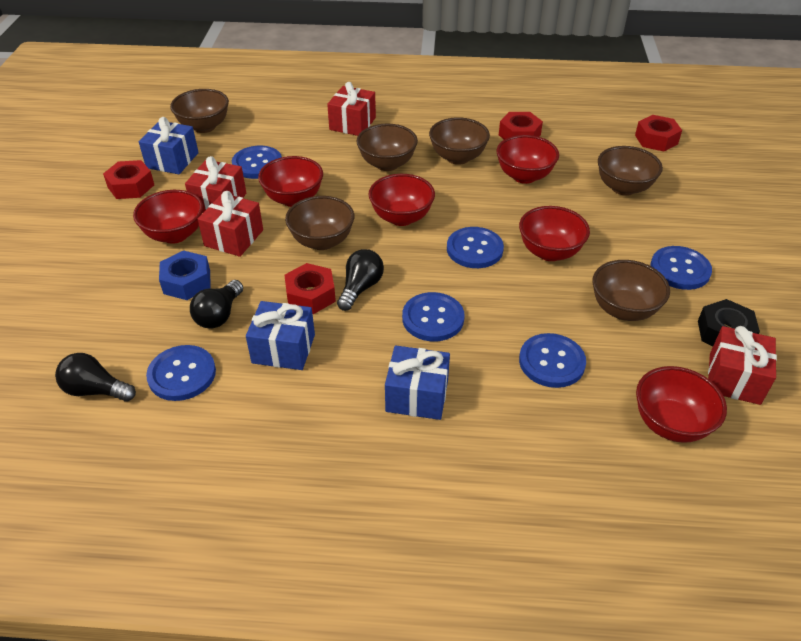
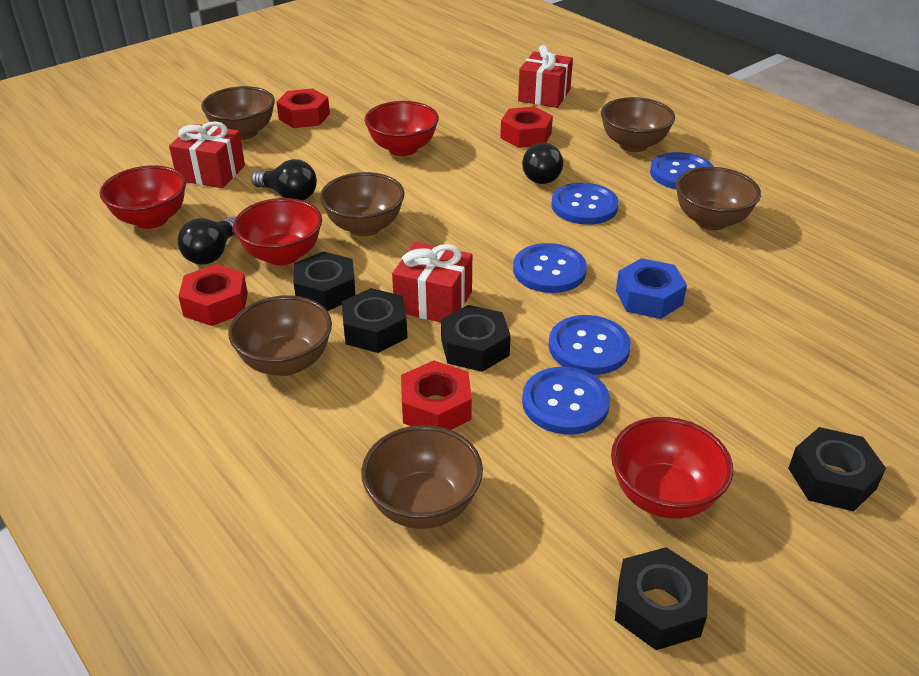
black nut: [698,299,760,346] = 1 -> [294,251,355,311] [342,288,407,353] [441,305,511,372] [615,547,708,650] [788,427,886,511] = 5
blue button: [146,345,216,401] [232,146,282,179] [402,292,465,341] [447,227,504,268] [519,333,586,388] [650,246,712,290] = 6 -> [513,243,587,293] [522,367,610,435] [549,315,631,375] [551,183,619,225] [650,152,714,189] = 5
blue gift: [139,117,199,174] [246,301,315,370] [385,346,450,420] = 3 -> none = 0
red bowl: [133,190,203,244] [258,156,323,207] [368,174,435,226] [497,135,559,184] [519,206,590,261] [636,366,727,443] = 6 -> [100,165,186,229] [233,198,322,266] [364,101,439,156] [611,417,733,519] = 4
red gift: [185,156,246,213] [198,191,263,257] [327,82,376,136] [708,326,777,405] = 4 -> [169,121,245,188] [392,242,472,322] [518,45,573,108] = 3

